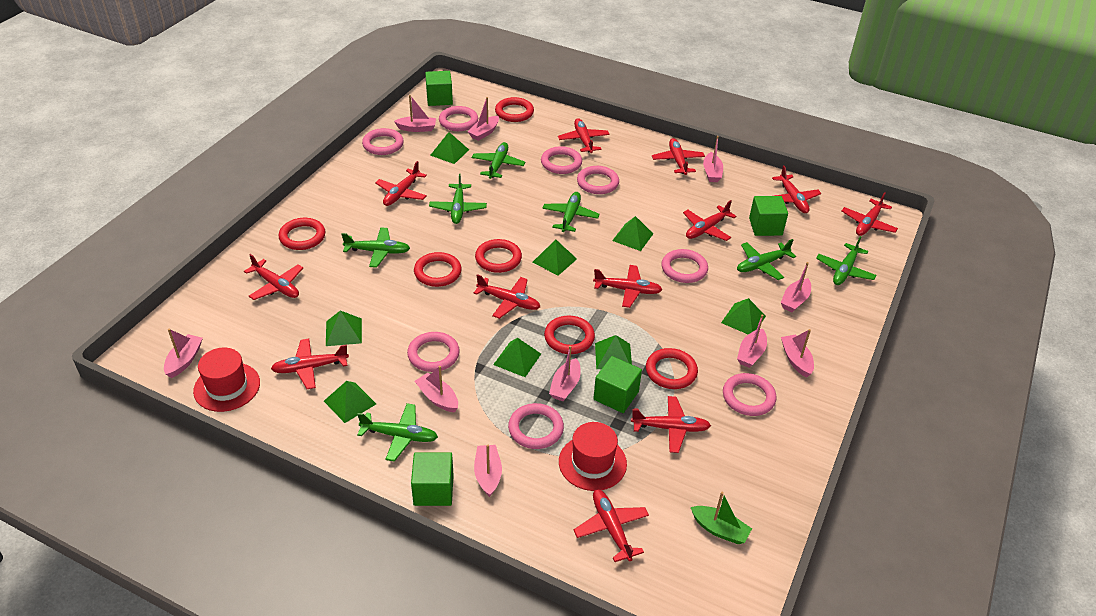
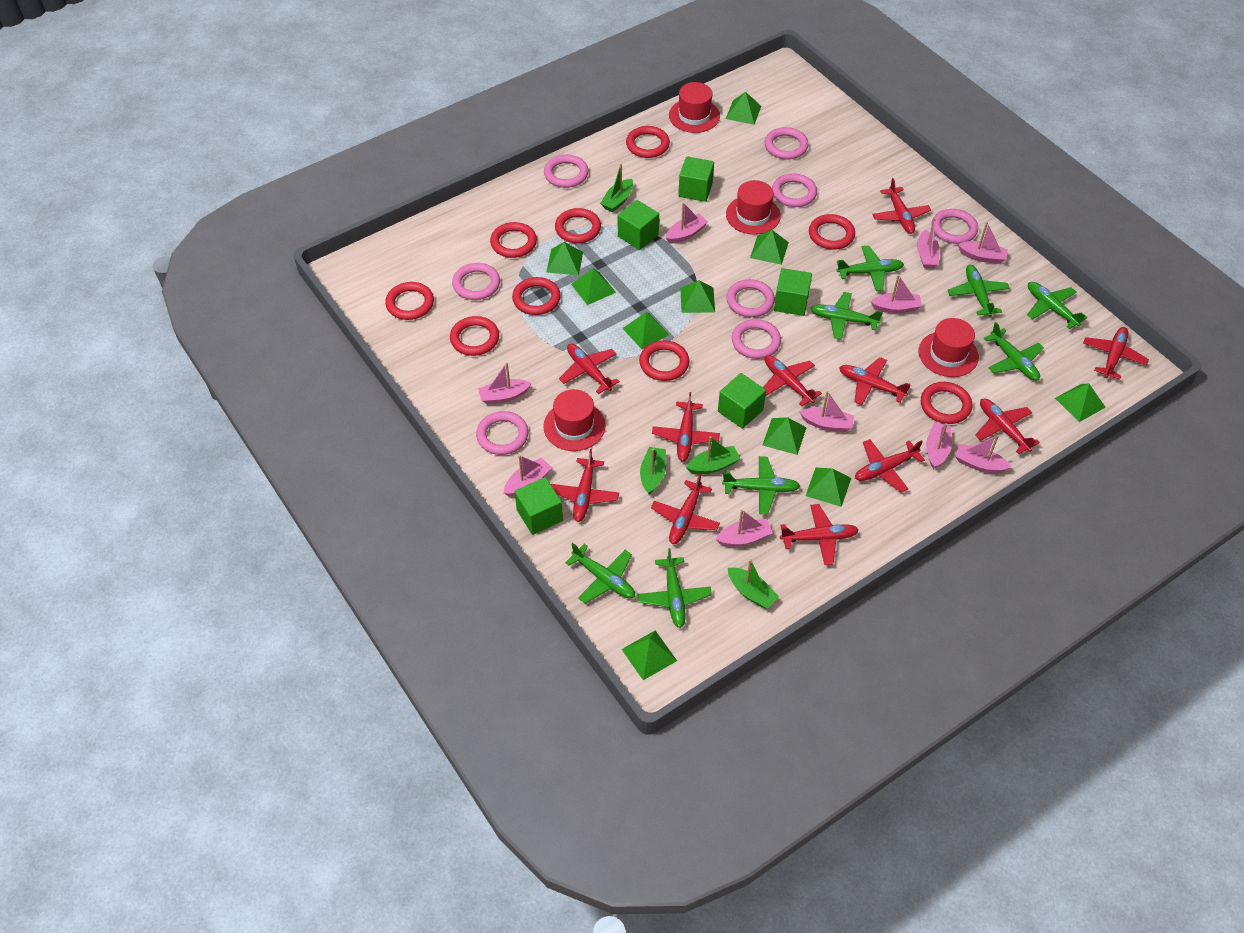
green boat: [690,492,752,544] = 1 -> [600,164,633,212] [640,447,666,494] [686,436,741,474] [728,559,779,609] = 4
green cube: [411,453,454,506] [425,71,453,106] [593,356,642,413] [749,196,788,236] = 4 -> [515,477,563,535] [618,200,659,250] [678,156,714,202] [718,373,766,429] [774,268,812,316] = 5
green plane: [342,227,410,268] [357,403,438,462] [429,173,487,224] [472,142,525,179] [542,192,600,232] [737,239,796,280] [816,236,877,285] = 7 -> [565,543,635,603] [638,548,712,628] [722,456,800,514] [810,292,883,340] [836,246,904,291] [947,265,1010,317] [983,322,1044,381] [1027,282,1087,329] = 8
green pyramid: [324,381,376,423] [326,310,362,346] [430,132,469,164] [493,338,541,377] [533,239,577,276] [595,335,632,369] [612,216,653,251] [721,298,766,334] = 8 -> [546,242,583,275] [571,269,616,305] [622,312,669,349] [622,630,677,680] [680,280,715,313] [726,92,761,125] [750,230,789,265] [762,417,807,455] [806,468,851,507] [1055,384,1106,422] = 10
red hat: [193,348,260,412] [559,422,627,491] = 2 -> [543,389,606,451] [669,82,720,133] [726,180,781,235] [919,318,979,377] = 4
red plane: [244,254,303,300] [271,338,349,389] [375,161,427,206] [473,274,540,319] [558,118,610,153] [573,489,649,562] [593,265,663,308] [631,396,711,453] [652,138,705,175] [683,200,737,241] [772,165,821,213] [841,192,898,236] = 12 -> [551,449,619,522] [559,344,620,394] [651,474,720,544] [652,392,720,462] [763,355,822,406] [780,504,859,565] [839,357,910,405] [855,439,925,493] [872,178,931,234] [975,399,1040,454] [1083,327,1149,380] = 11
red ring: [279,218,325,250] [414,252,462,287] [475,239,522,273] [495,97,534,122] [544,316,595,354] [646,348,698,389] = 6 -> [385,282,434,320] [450,316,499,356] [490,222,537,258] [512,277,561,315] [555,208,601,243] [626,126,670,158] [639,340,690,381] [809,214,855,250] [921,382,972,424] = 9

